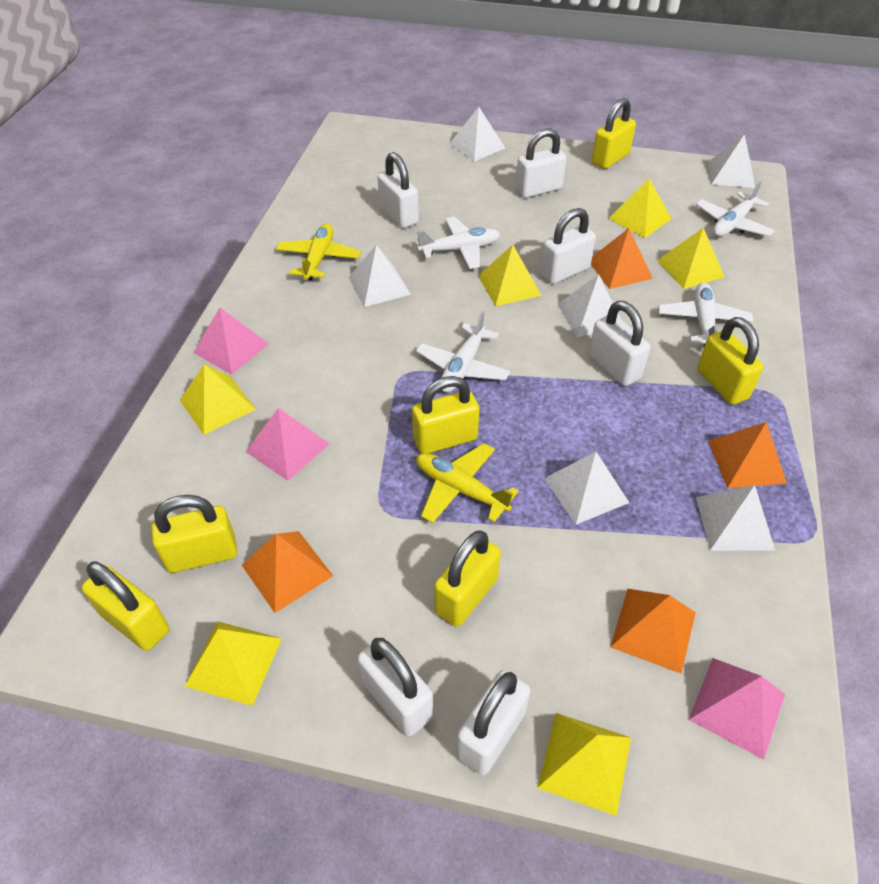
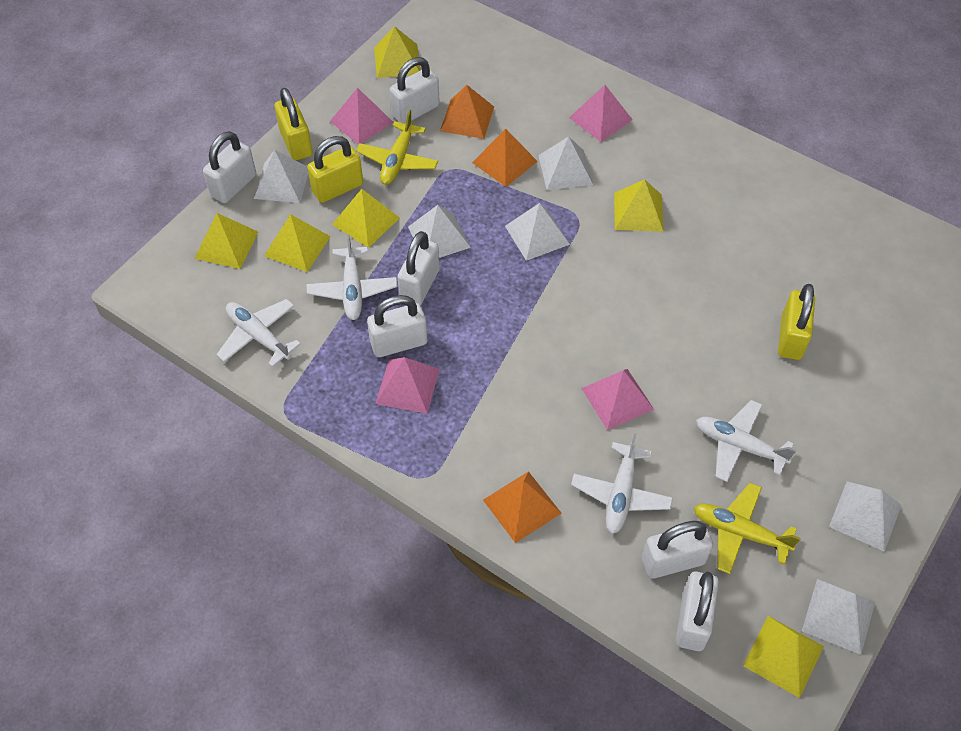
orange pyramid: [242,531,333,613] [591,228,653,289] [610,589,696,674] [708,422,787,488] = 4 -> [440,85,494,139] [472,129,538,187] [483,471,561,543] = 3
pink pyramid: [194,308,269,375] [246,408,329,481] [689,658,785,760] = 3 -> [330,88,393,145] [375,357,440,414] [569,85,633,142] [581,369,654,430] = 4
yellow padlock: [81,561,169,651] [152,495,237,573] [412,376,479,454] [434,530,501,627] [592,98,636,169] [697,317,764,405] = 6 -> [274,88,313,160] [307,136,363,203] [778,284,815,360] = 3

